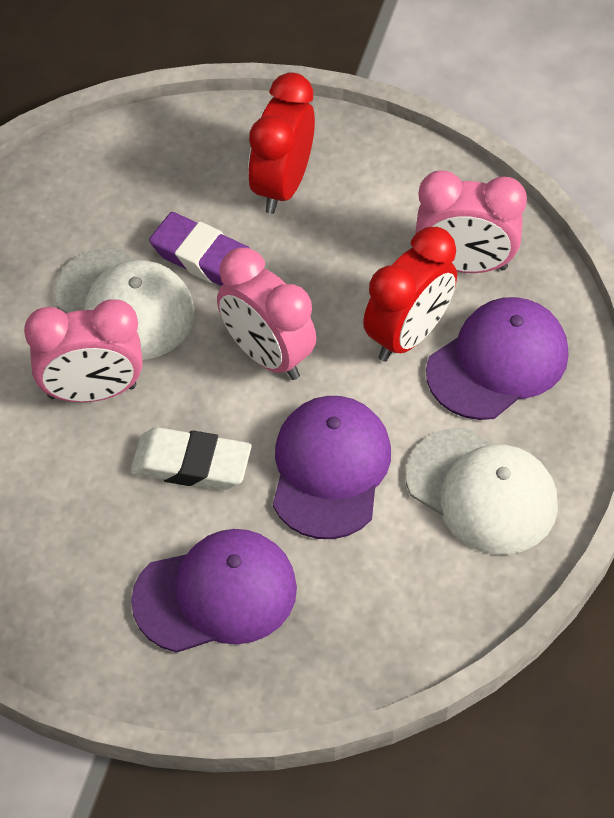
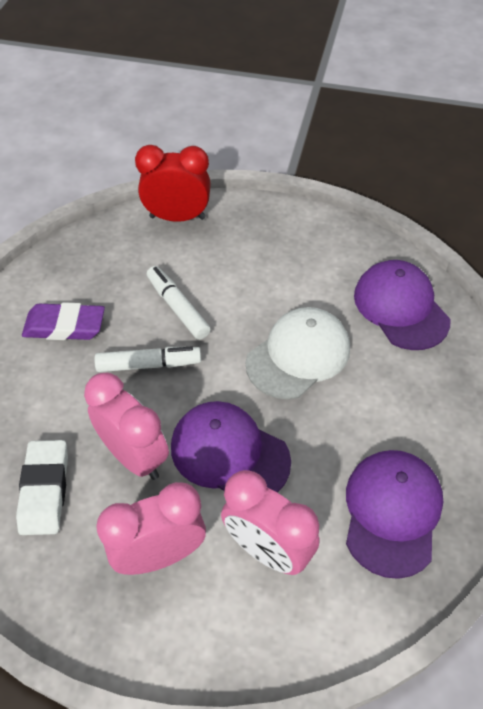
red clock: [248,72,315,214] [363,227,457,362] = 2 -> [135,145,211,222] = 1
white cap: [54,248,195,360] [406,428,558,555] = 2 -> [246,307,350,399] = 1
white marker: none = 0 -> [94,346,201,372] [147,266,211,340] = 2

